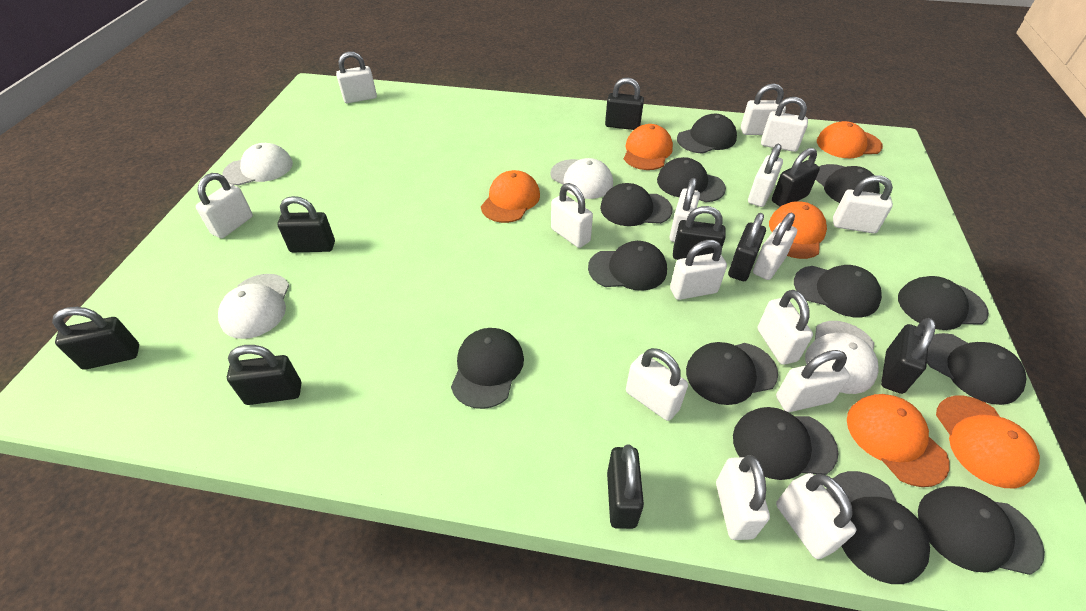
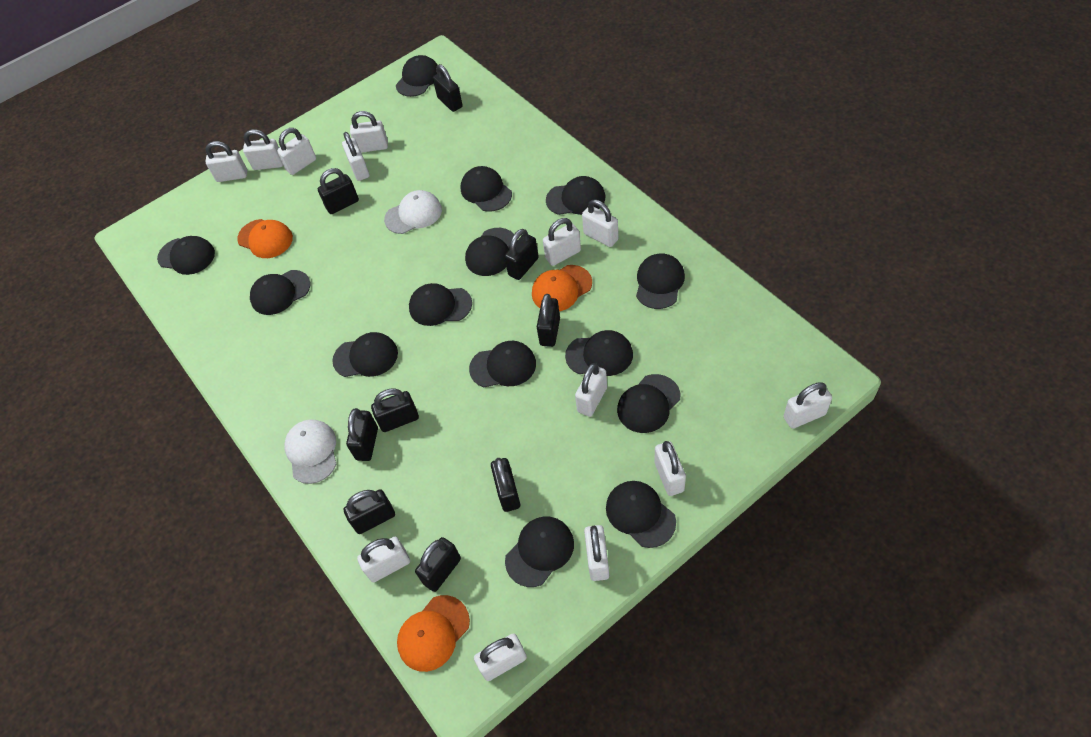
black cap: [451,328,524,409] [588,241,667,291] [600,183,672,226] [657,157,726,202] [677,114,737,154] [686,342,778,405] [733,407,838,480] [794,265,882,317] [816,164,880,203] [826,471,930,584] [898,276,989,330] [918,486,1045,575] [927,333,1027,405] = 13 -> [157,236,215,275] [250,270,310,315] [332,332,398,377] [396,55,438,97] [409,283,472,326] [461,166,512,212] [465,228,514,276] [469,341,536,387] [505,517,574,587] [546,176,605,215] [565,330,633,376] [606,481,676,548] [617,374,680,433] [636,253,685,309] = 14
orange cap: [481,170,540,223] [624,124,673,170] [769,201,827,259] [817,121,883,158] [847,394,950,487] [936,395,1040,488] = 6 -> [237,219,293,258] [397,595,470,672] [532,265,592,311] = 3
white cap: [218,274,289,339] [222,143,293,185] [550,158,613,199] [805,321,879,394] = 4 -> [284,420,337,484] [384,190,442,234] = 2
white padlock: [196,173,253,238] [336,51,377,103] [551,183,593,248] [626,348,688,421] [670,178,700,242] [670,240,727,300] [716,455,770,540] [741,83,786,135] [748,144,783,207] [753,213,797,280] [758,290,813,365] [761,97,808,152] [776,350,850,412] [776,473,856,559] [833,175,893,234] = 15 -> [205,141,247,182] [243,129,283,170] [277,128,316,175] [342,132,369,181] [350,111,388,153] [357,537,410,582] [474,633,527,681] [543,218,581,266] [575,363,607,417] [582,200,618,247] [584,525,609,581] [654,441,686,496] [784,382,832,429] = 13

